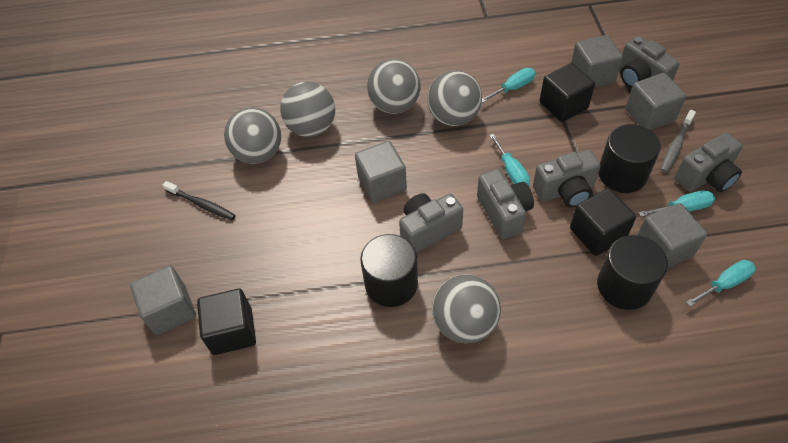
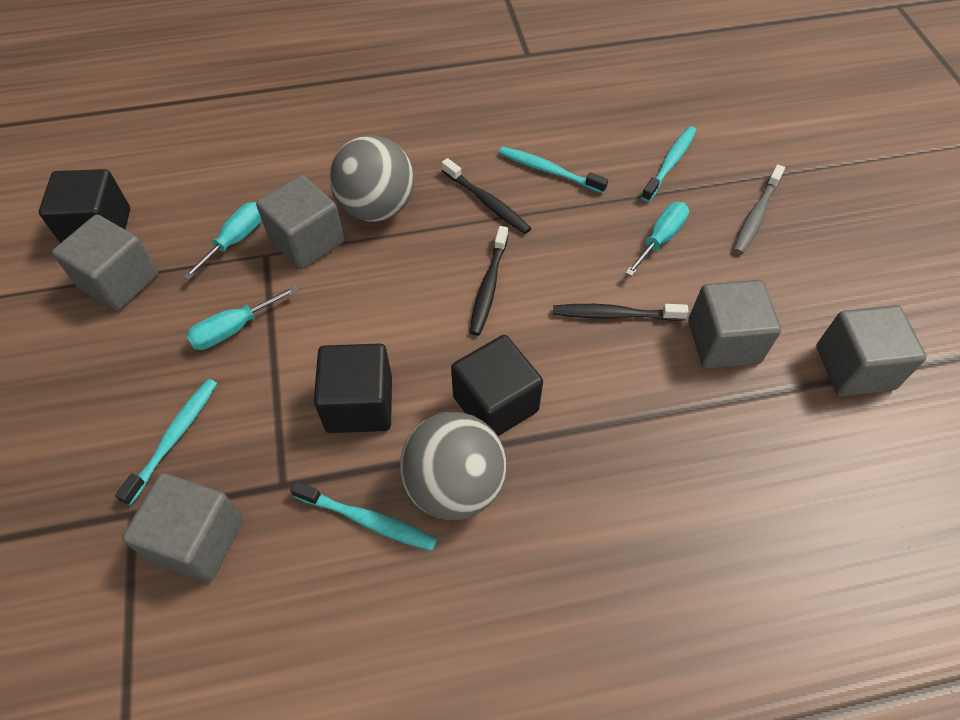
black cylinder: [360,234,418,307] [597,235,668,310] [598,124,661,193] = 3 -> none = 0
black toothbrush: [163,181,236,220] = 1 -> [442,158,531,234] [469,226,508,336] [553,304,689,321] = 3
grey ball: [224,107,281,164] [280,82,335,137] [367,59,420,114] [427,70,482,126] [432,274,501,343] = 5 -> [330,135,415,222] [400,412,507,520] = 2
grey camera: [399,193,463,253] [477,169,534,239] [533,150,601,208] [620,36,679,88] [674,133,743,192] = 5 -> none = 0
turquoise screwdriver: [482,68,535,103] [489,134,530,186] [639,190,715,217] [686,260,756,307] = 4 -> [183,202,262,280] [186,286,298,350] [625,202,689,276] = 3
turquoise toothbrush: none = 0 -> [115,379,217,505] [290,481,437,551] [499,147,608,193] [641,126,697,202] = 4

